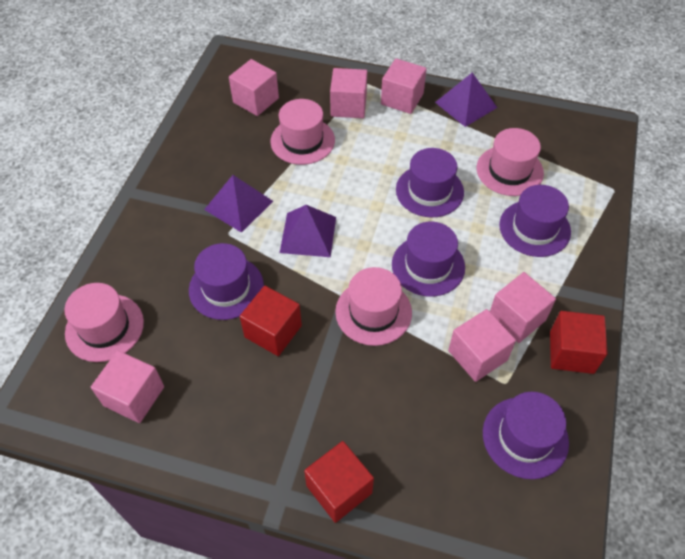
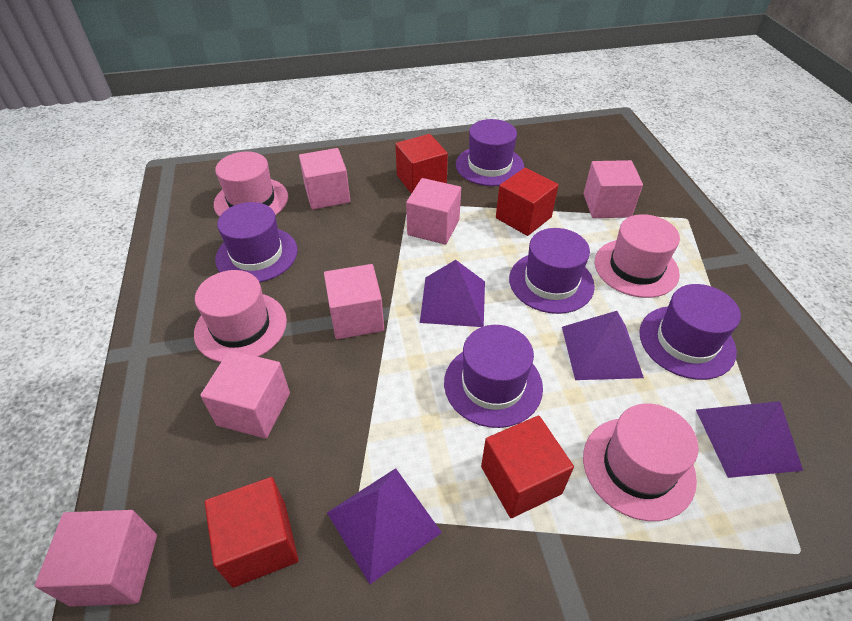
purple pyramid: [204,175,273,233] [280,205,336,257] [435,73,497,127] = 3 -> [327,468,442,584] [420,260,485,327] [562,311,644,380] [696,401,803,478] = 4
red cube: [240,286,302,356] [304,441,374,523] [550,311,608,374] = 3 -> [205,477,299,587] [395,134,448,194] [481,416,574,518] [496,168,559,236] = 4

